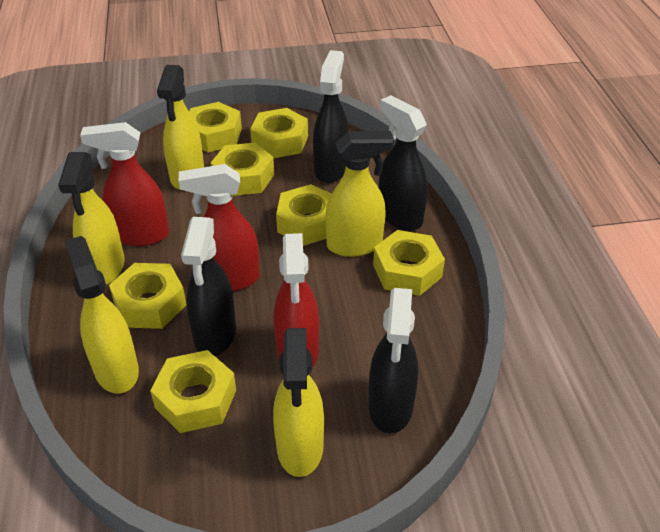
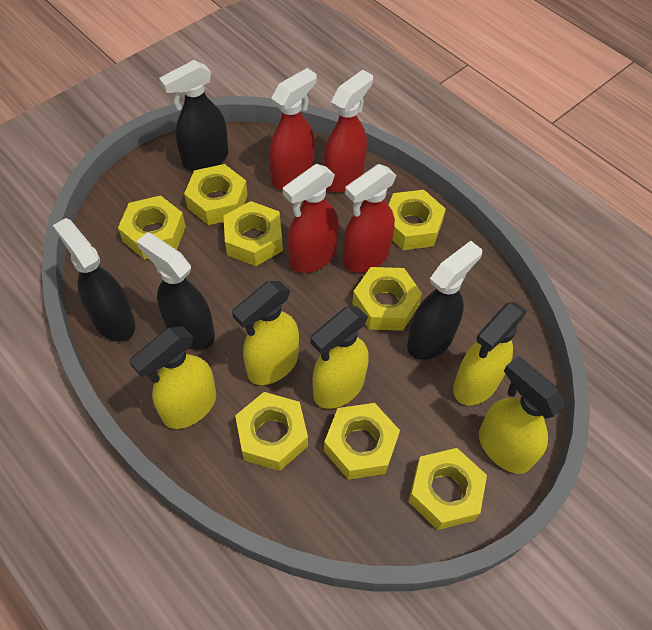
red spray bottle: [80,122,169,246] [179,164,260,291] [274,233,319,368] = 3 -> [269,68,317,190] [283,164,339,273] [323,70,373,193] [343,164,397,273] = 4
yellow nut: [109,263,186,329] [150,350,236,433] [189,102,242,153] [211,143,274,196] [250,108,308,159] [276,184,332,246] [373,230,445,296] = 7 -> [118,195,186,260] [184,164,248,225] [224,201,283,266] [235,392,308,471] [324,403,400,480] [352,267,422,331] [389,190,446,250] [408,448,487,530] = 8

